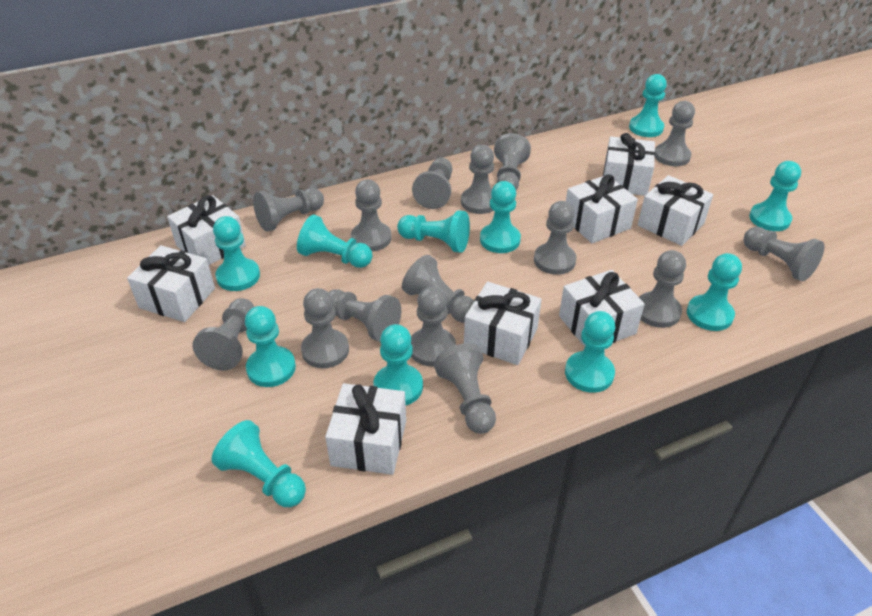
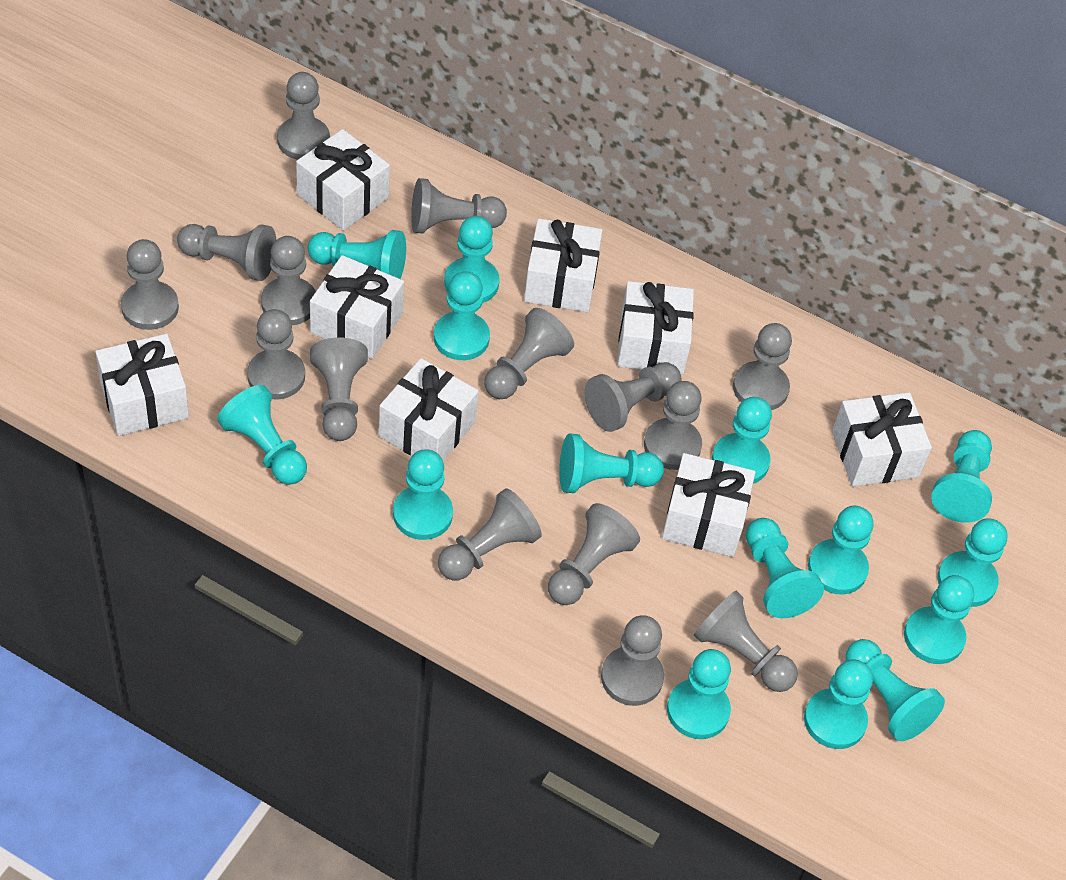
turquoise pawn: [211,420,306,507] [213,216,260,291] [245,306,296,387] [297,215,373,268] [373,324,423,406] [397,210,470,253] [480,181,521,253] [565,311,615,393] [629,74,667,137] [687,253,742,331] [749,161,801,231] = 11 -> [217,385,307,485] [308,230,406,279] [393,449,453,540] [434,271,490,360] [444,216,500,303] [559,433,664,493] [667,649,731,739] [712,397,772,484] [746,518,824,618] [804,659,873,749] [808,506,874,595] [846,639,945,741] [904,575,974,664] [931,430,992,523] [937,518,1007,607] = 15

